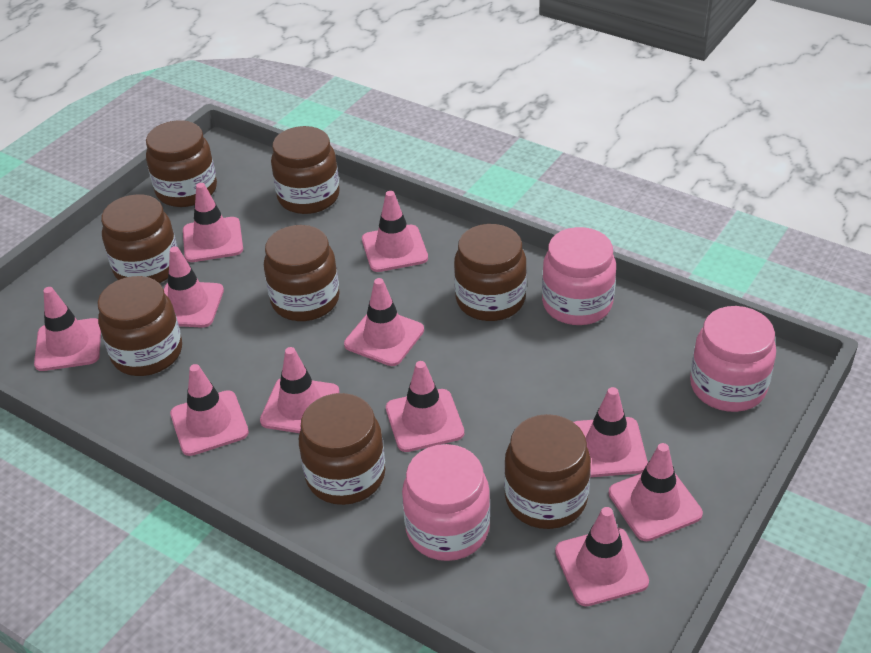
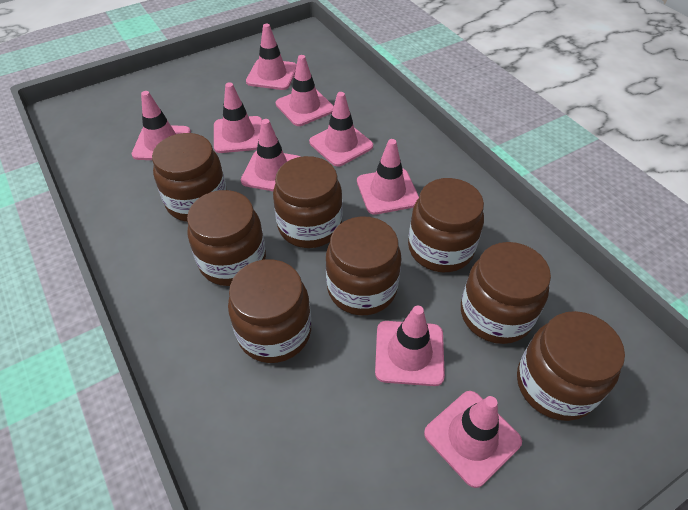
pink jar: [402,444,490,561] [542,227,616,325] [690,306,776,412] = 3 -> none = 0
pink traffic cone: [34,287,101,371] [164,246,224,328] [170,364,249,456] [183,183,243,262] [260,347,340,433] [344,278,424,366] [362,191,428,272] [386,361,464,452] [555,507,649,606] [574,387,648,477] [609,443,703,541] = 11 -> [132,91,191,160] [214,82,262,153] [241,119,300,191] [246,24,297,90] [276,55,334,126] [309,92,373,167] [357,139,419,215] [375,306,445,386] [424,391,522,488] = 9

